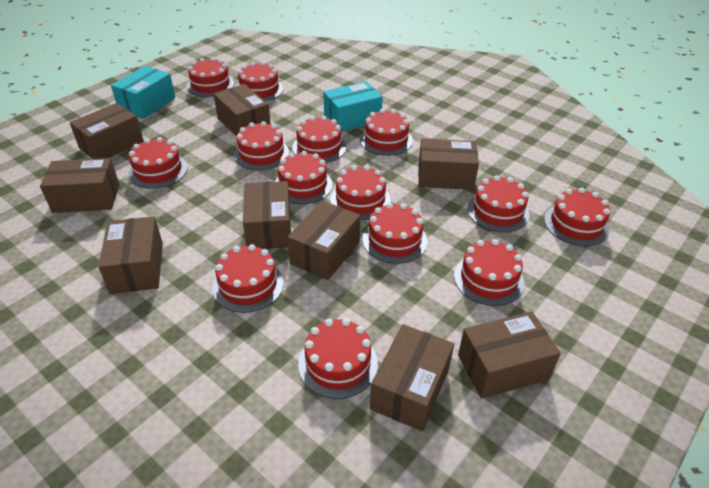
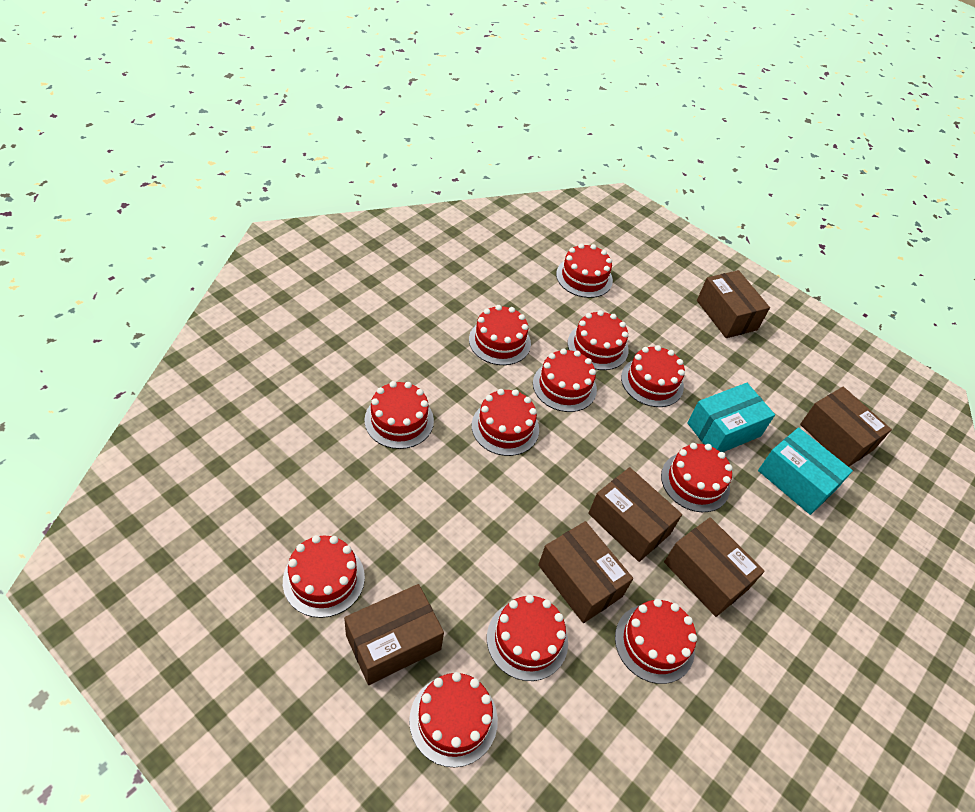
brown box: [40,158,119,213] [70,103,144,159] [98,216,163,294] [214,84,271,137] [243,181,291,249] [287,201,360,280] [370,324,454,431] [418,138,479,190] [458,312,561,399] = 9 -> [344,584,444,685] [538,521,633,623] [588,467,682,562] [664,517,765,617] [697,270,770,338] [800,387,892,467] = 6
red cake: [129,137,188,189] [187,57,234,97] [212,244,284,313] [234,121,289,170] [238,62,283,101] [275,151,333,204] [292,116,346,163] [298,318,378,399] [330,165,391,220] [360,109,413,156] [362,203,427,264] [454,239,524,306] [467,175,530,232] [544,188,610,246] = 14 -> [283,535,365,618] [364,381,434,449] [409,672,498,767] [469,305,531,365] [472,389,539,456] [487,595,568,681] [533,349,597,412] [556,243,613,298] [568,310,628,370] [615,599,697,684] [621,345,685,407] [661,443,733,512] = 12

